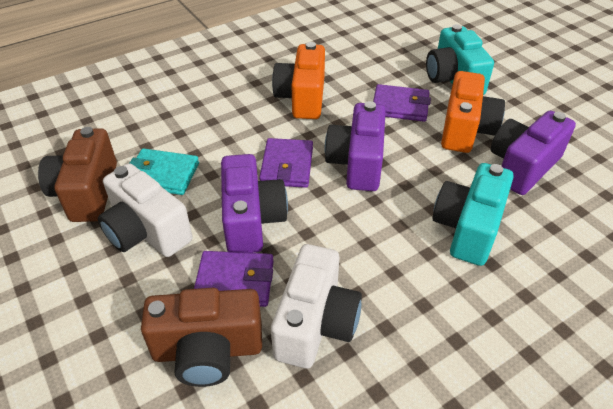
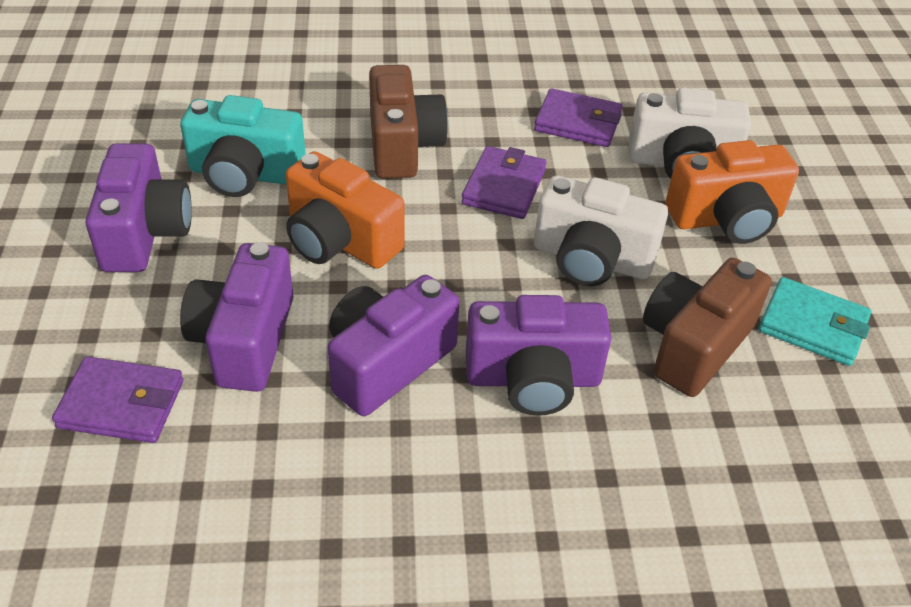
purple camera: [221,154,288,253] [325,101,386,191] [491,111,576,195] = 3 -> [86,143,192,272] [180,242,293,392] [327,275,460,416] [466,295,611,416] = 4
turquoise camera: [426,24,494,95] [433,163,513,266] = 2 -> [180,95,306,197] = 1

